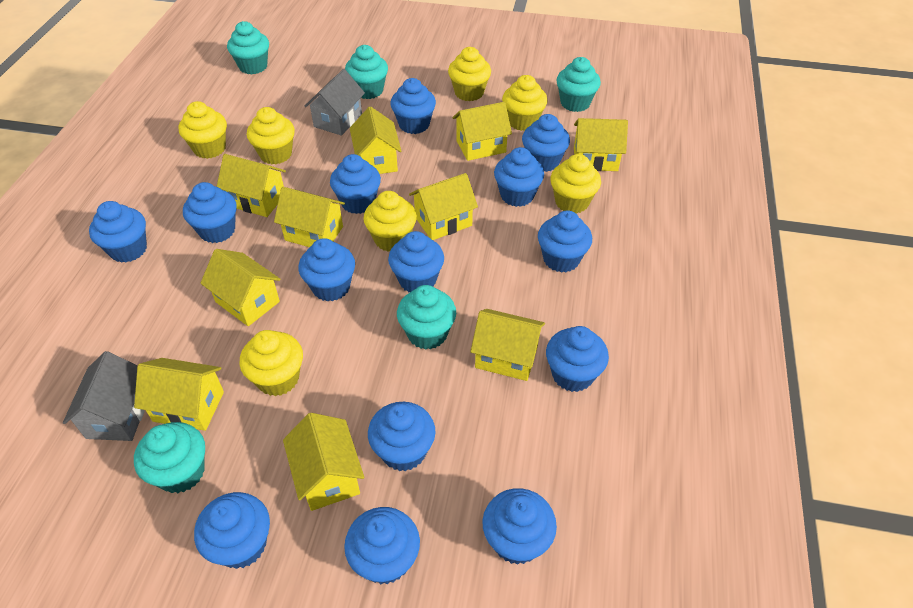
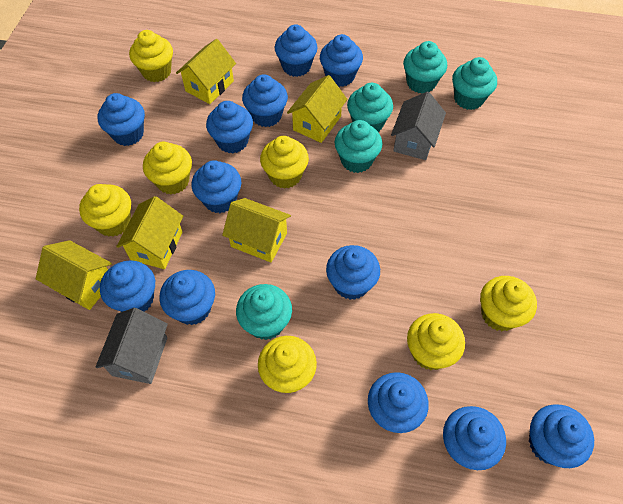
blue cupcake: [89,201,147,263] [183,182,237,243] [194,492,270,569] [299,238,355,302] [330,154,381,214] [344,507,420,584] [368,402,436,471] [388,231,444,292] [391,78,436,134] [482,488,557,565] [494,147,544,207] [522,114,570,172] [538,210,592,273] [546,326,609,392] = 14 -> [98,93,145,146] [100,260,155,312] [159,270,215,325] [192,160,241,213] [206,101,253,153] [242,74,288,127] [275,24,318,77] [320,34,363,87] [326,245,380,300] [368,372,429,433] [443,406,506,470] [529,404,594,468] = 12
yellow house: [134,358,224,431] [200,249,281,326] [217,154,286,217] [274,187,345,247] [283,413,364,511] [350,106,401,174] [409,173,478,240] [452,102,512,161] [470,309,545,381] [574,118,628,171] = 10 -> [36,240,112,310] [116,196,183,269] [176,39,236,104] [222,198,291,262] [287,75,347,143] = 5

